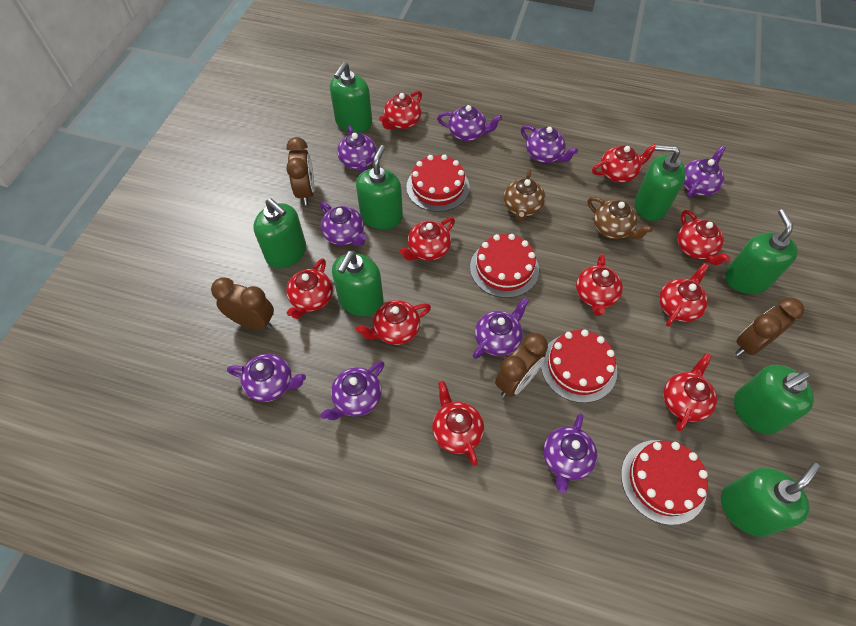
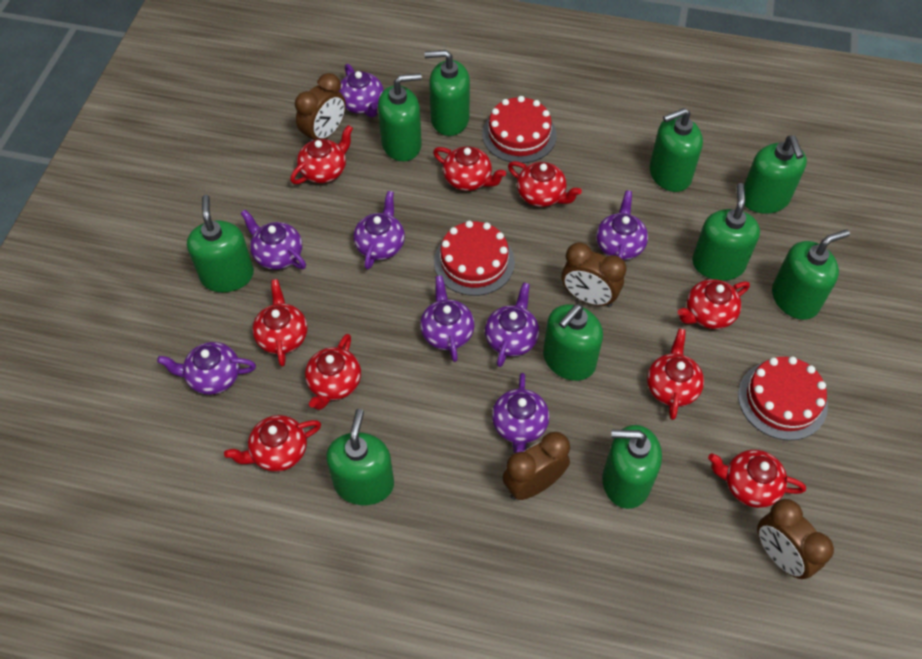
brown teapot: [504,169,545,222] [588,197,653,239] = 2 -> none = 0
green soap dispenser: [253,198,306,268] [330,62,372,133] [332,251,384,316] [356,145,403,229] [635,145,686,221] [721,462,820,537] [725,209,798,294] [734,365,814,434] = 8 -> [187,195,254,292] [326,409,394,505] [378,73,422,162] [424,50,470,136] [543,304,603,381] [602,425,662,509] [650,108,703,192] [692,183,760,281] [744,135,807,214] [772,229,850,320] = 10
purple teapot: [227,354,306,402] [320,202,367,246] [320,361,384,420] [337,126,377,173] [437,105,502,141] [473,297,529,359] [521,125,578,163] [543,413,597,494] [683,146,726,198] = 9 -> [157,342,256,395] [241,210,306,270] [339,64,384,117] [353,191,405,270] [420,275,475,362] [485,282,539,367] [492,373,549,453] [596,190,648,260] = 8
red cake: [406,154,470,212] [470,234,539,298] [541,330,617,403] [621,440,708,525] = 4 -> [434,221,515,296] [482,96,557,163] [738,356,828,440] = 3
red teapot: [286,258,333,319] [356,300,431,345] [379,91,422,130] [399,217,455,261] [432,381,484,466] [576,254,623,316] [592,144,656,182] [659,263,709,327] [663,353,717,431] [677,210,730,265] = 10 -> [224,415,321,472] [252,279,308,366] [290,125,353,184] [305,334,361,410] [433,146,506,191] [508,161,582,207] [647,329,704,420] [678,279,750,329] [708,450,806,508] = 9

